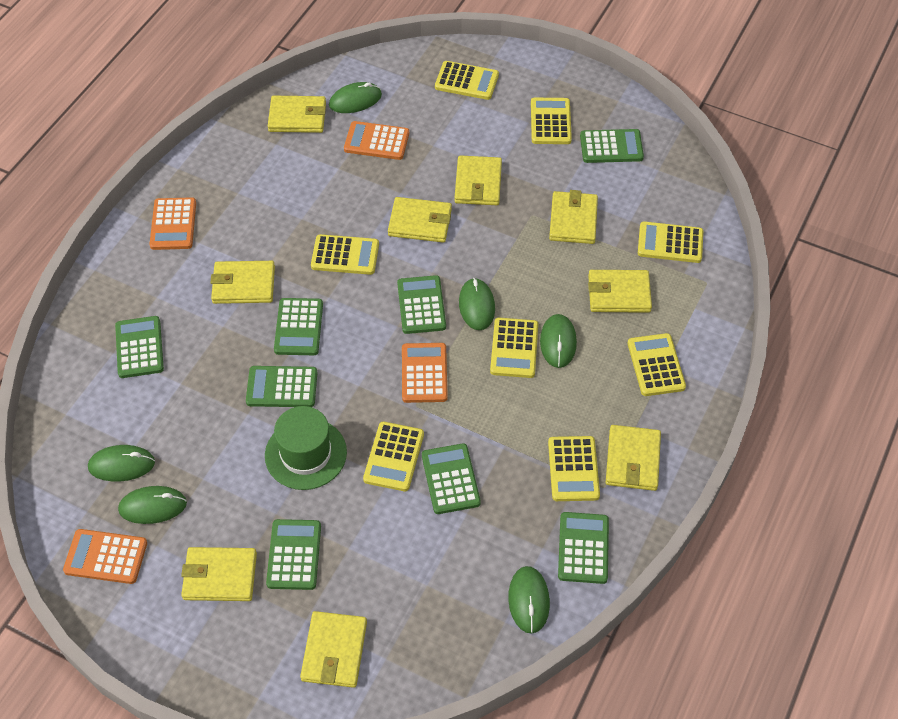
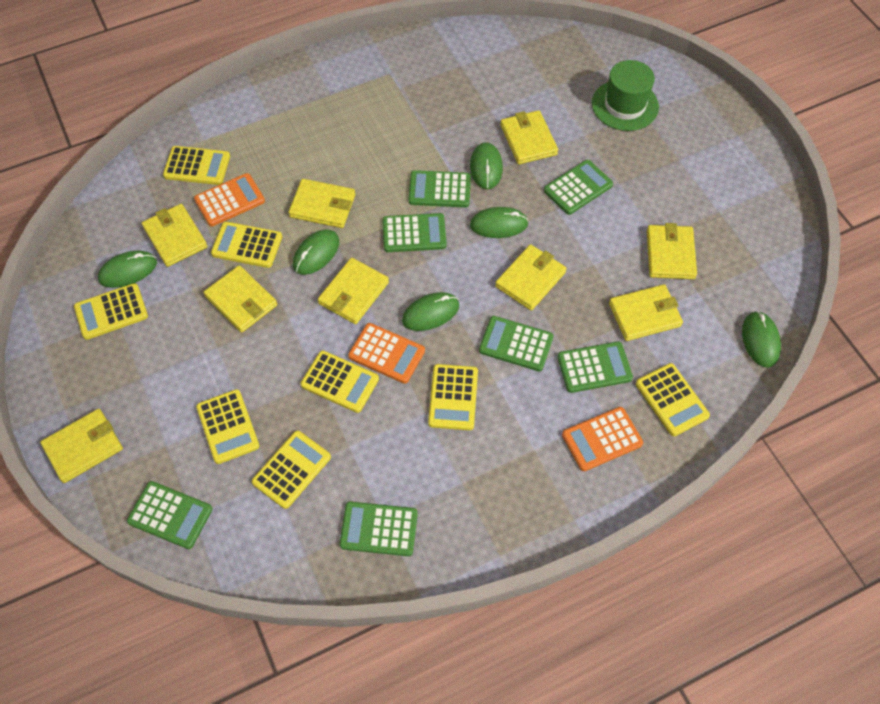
green calculator: [115,316,164,378] [246,366,317,407] [266,519,321,590] [274,298,323,355] [397,275,446,334] [422,443,481,514] [558,512,609,584] [580,129,644,163] = 8 -> [127,481,212,549] [339,502,418,556] [382,213,447,252] [408,170,471,208] [479,316,554,371] [544,160,613,215] [557,342,633,393] = 7
orange calculator: [63,529,147,584] [150,197,196,250] [344,121,409,160] [402,343,448,403] = 4 -> [194,173,265,226] [348,323,425,384] [562,407,643,471] = 3

